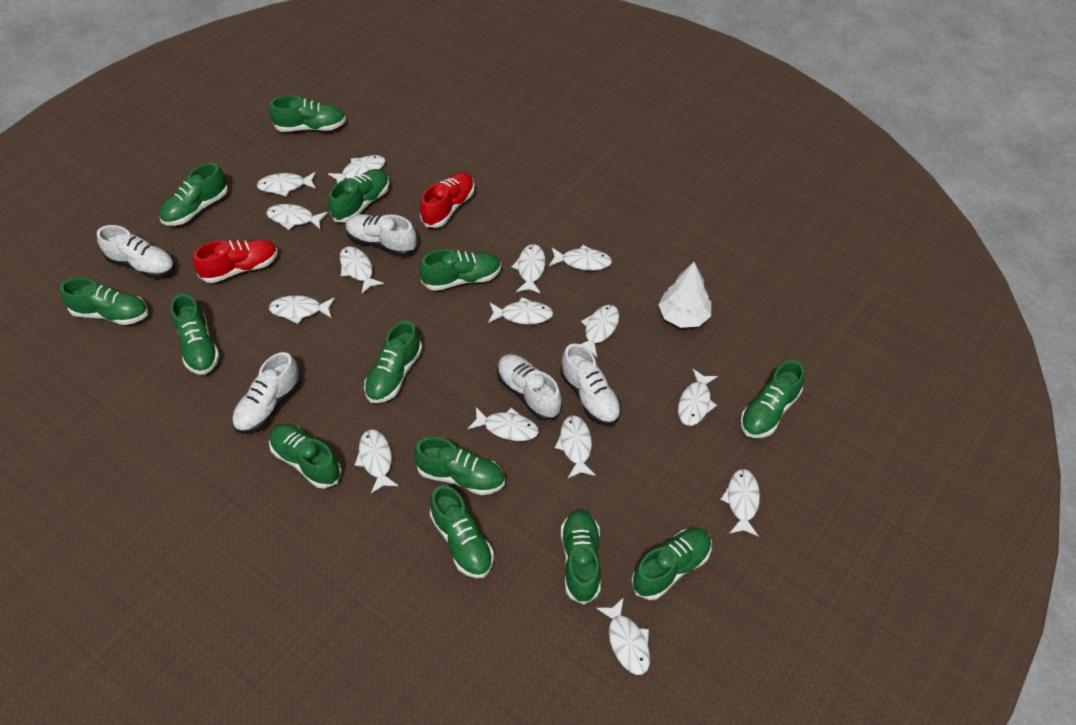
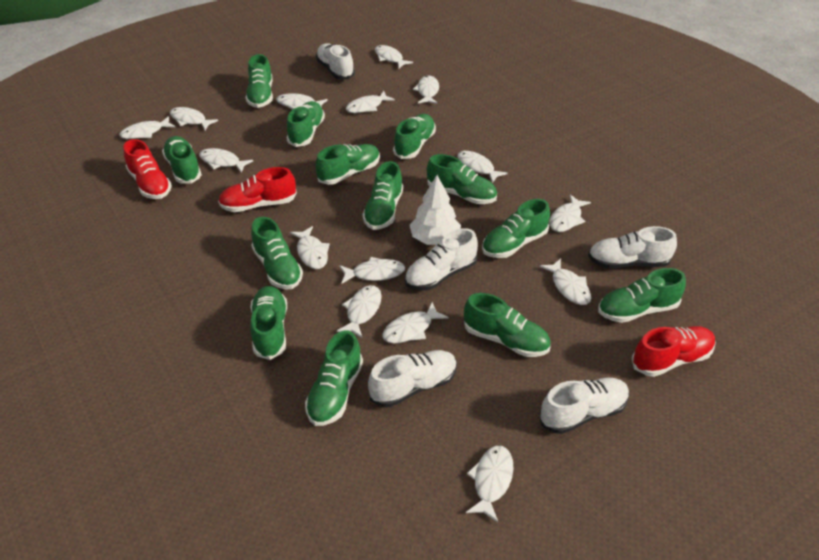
red shoe: [193,239,278,283] [420,172,475,227] = 2 -> [124,139,172,199] [218,167,297,212] [632,326,716,377] = 3

